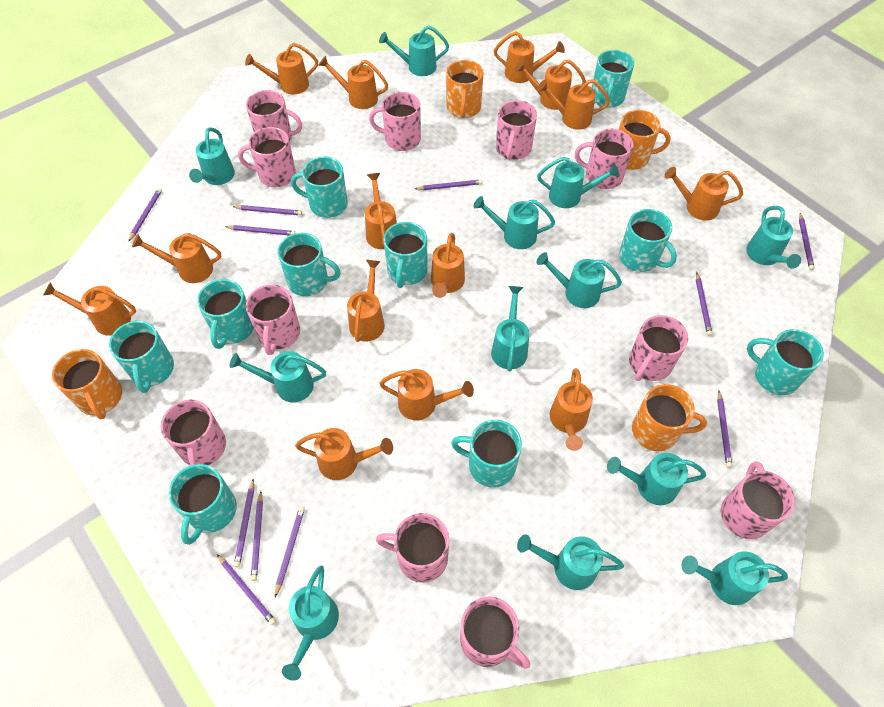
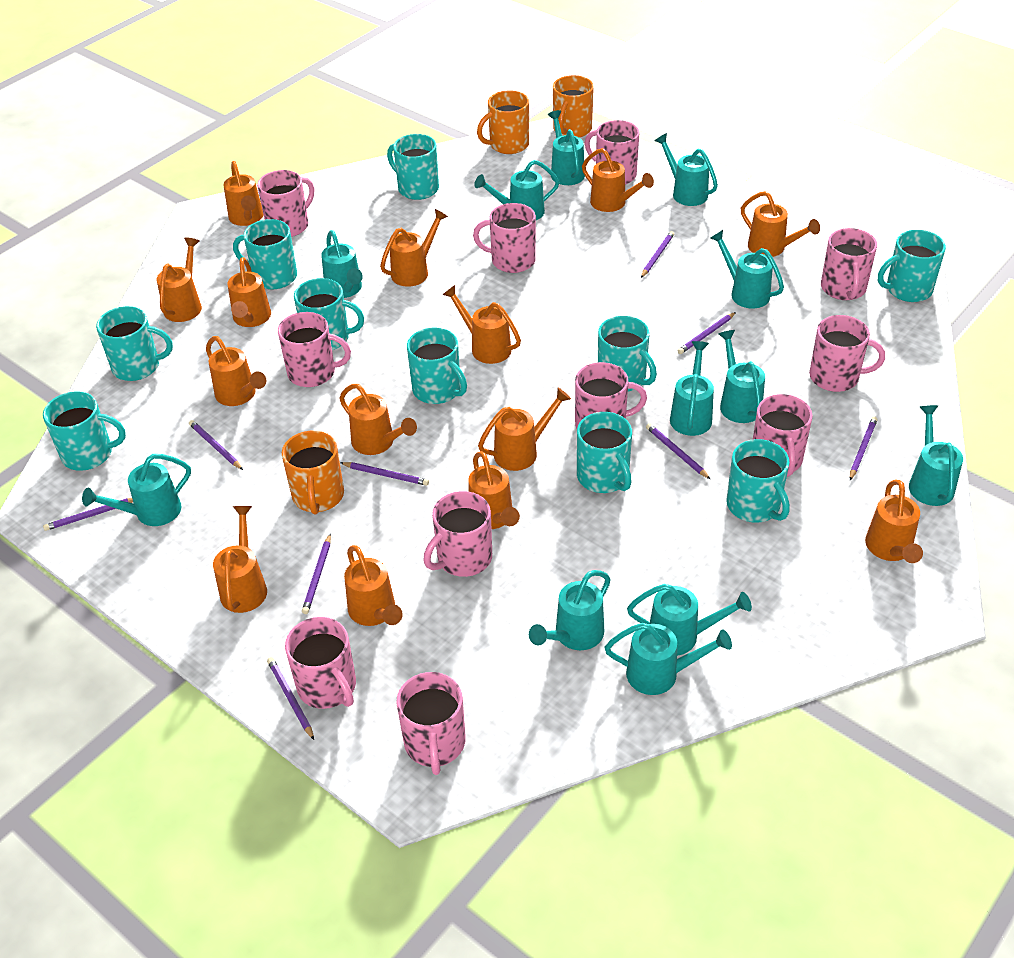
orange mug: [52,349,122,419] [446,60,483,118] [619,110,671,170] [632,384,707,451] = 4 -> [282,431,344,515] [477,91,529,154] [553,75,594,138] = 3
purple pencil: [128,188,162,242] [217,554,276,625] [226,225,295,235] [233,205,302,215] [234,478,254,567] [251,491,263,581] [275,506,305,597] [415,180,483,190] [696,272,712,336] [717,391,732,468] [799,213,815,270] = 11 -> [43,498,133,531] [189,420,243,470] [267,657,314,740] [302,533,331,614] [341,462,429,486] [641,231,674,278] [646,423,710,479] [678,312,736,354] [850,417,877,480] = 9

